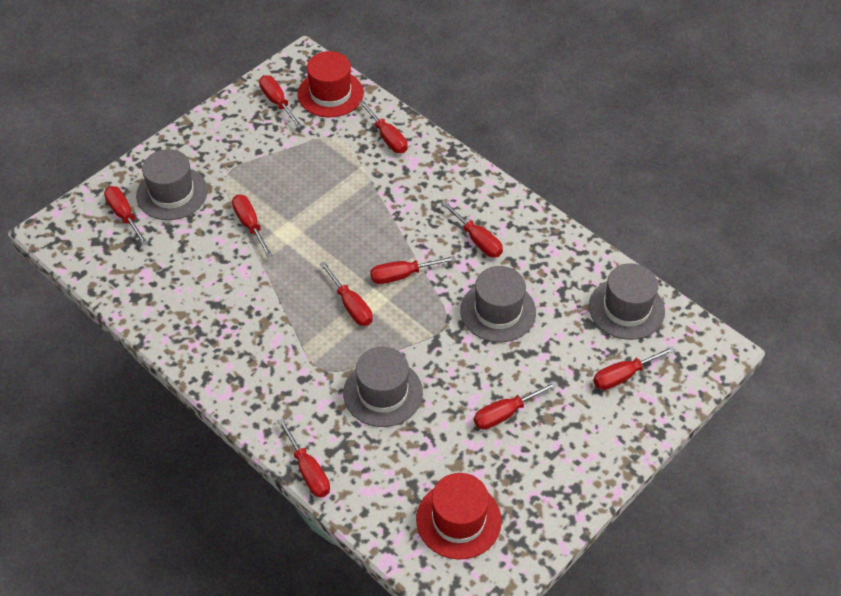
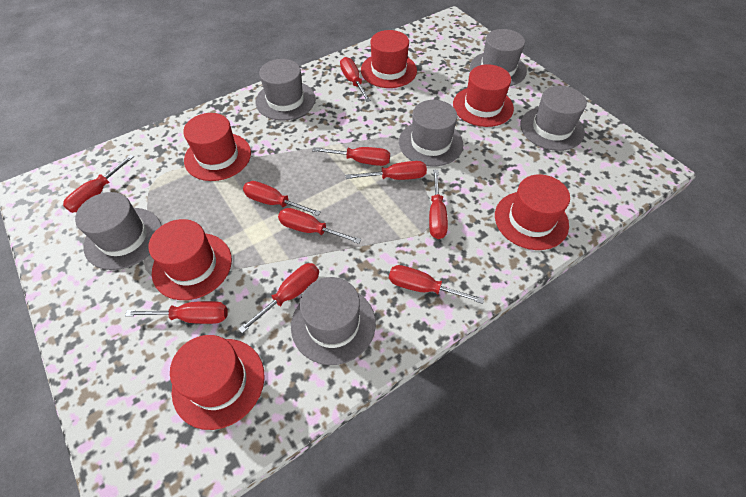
grey hat: [136,149,208,220] [343,347,423,427] [460,266,536,343] [589,263,665,340] = 4 -> [75,192,162,270] [256,59,315,121] [291,277,376,365] [399,100,463,166] [470,29,527,86] [520,86,587,151] = 6
red hat: [298,51,364,117] [416,473,502,560] = 2 -> [148,219,232,300] [170,335,265,430] [183,113,251,181] [361,30,417,88] [453,64,514,127] [495,174,570,250] = 6

